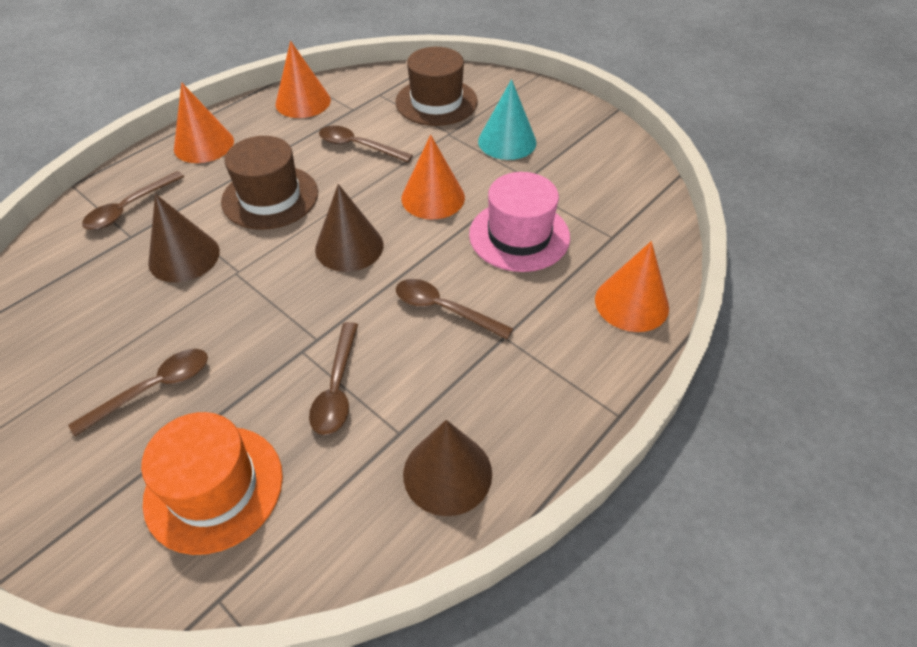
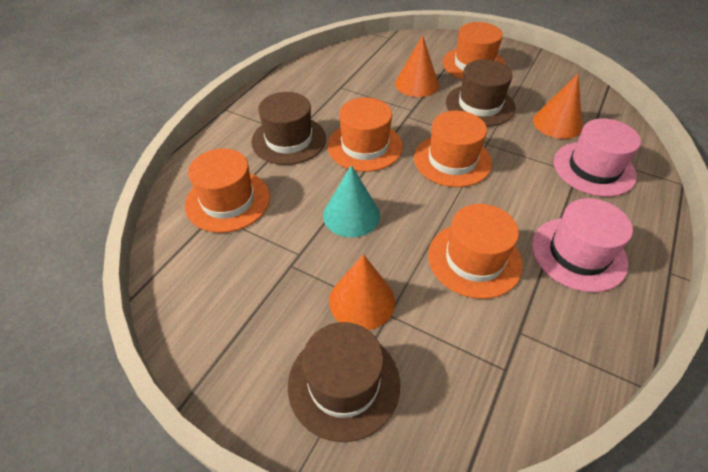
brown cone: [148,194,220,282] [315,184,384,272] [403,420,492,516] = 3 -> none = 0
brown hat: [221,136,318,230] [395,47,478,126] = 2 -> [251,92,326,165] [288,322,400,442] [446,59,516,126] = 3
brown spoon: [69,349,208,437] [82,171,184,230] [309,322,358,435] [319,126,413,162] [396,279,513,340] = 5 -> none = 0
orange cone: [174,82,234,163] [275,41,331,118] [401,135,465,219] [595,241,669,332] = 4 -> [329,254,395,330] [395,35,439,97] [533,74,582,139] = 3
orange hat: [141,412,283,555] = 1 -> [185,149,270,233] [327,98,403,172] [414,111,492,187] [428,204,523,299] [443,22,506,79] = 5
pink hat: [469,172,570,272] = 1 -> [532,198,633,292] [554,118,641,197] = 2

